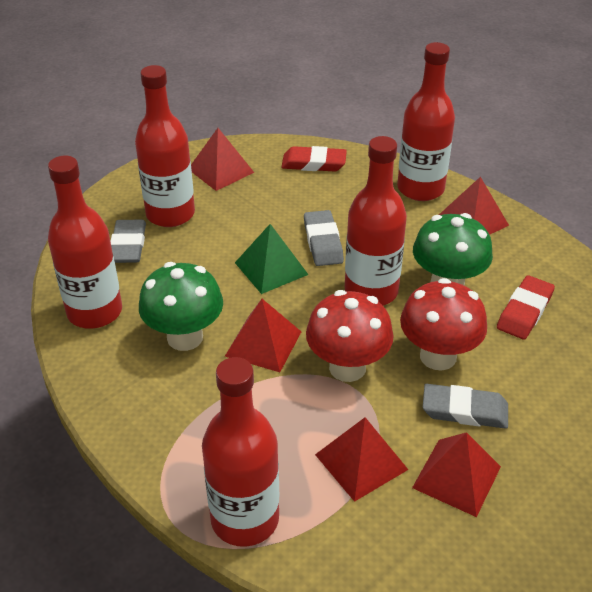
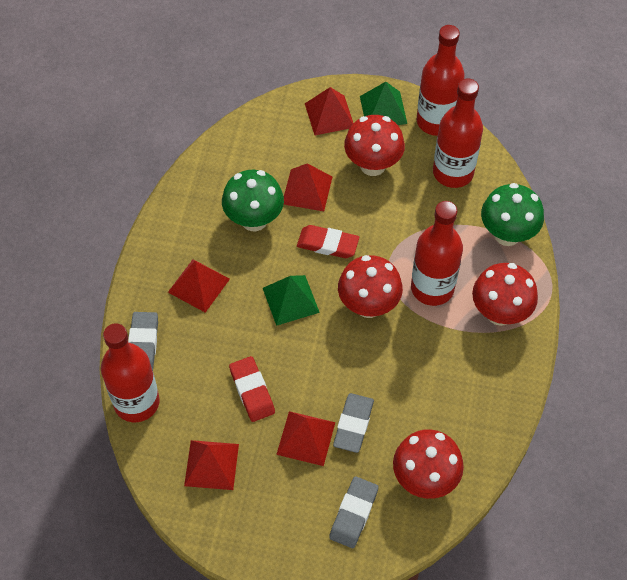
green pyramid: [235,224,309,294] = 1 -> [263,275,320,326] [360,82,407,125] = 2
red bottle: [48,156,122,329] [135,65,195,227] [202,357,279,547] [345,136,407,306] [397,42,455,201] = 5 -> [101,323,160,422] [411,201,463,306] [417,25,465,136] [433,78,483,188] = 4
red mushroom: [306,290,394,382] [400,278,487,371] = 2 -> [338,255,403,318] [344,115,405,176] [393,429,464,499] [472,263,538,326] = 4

